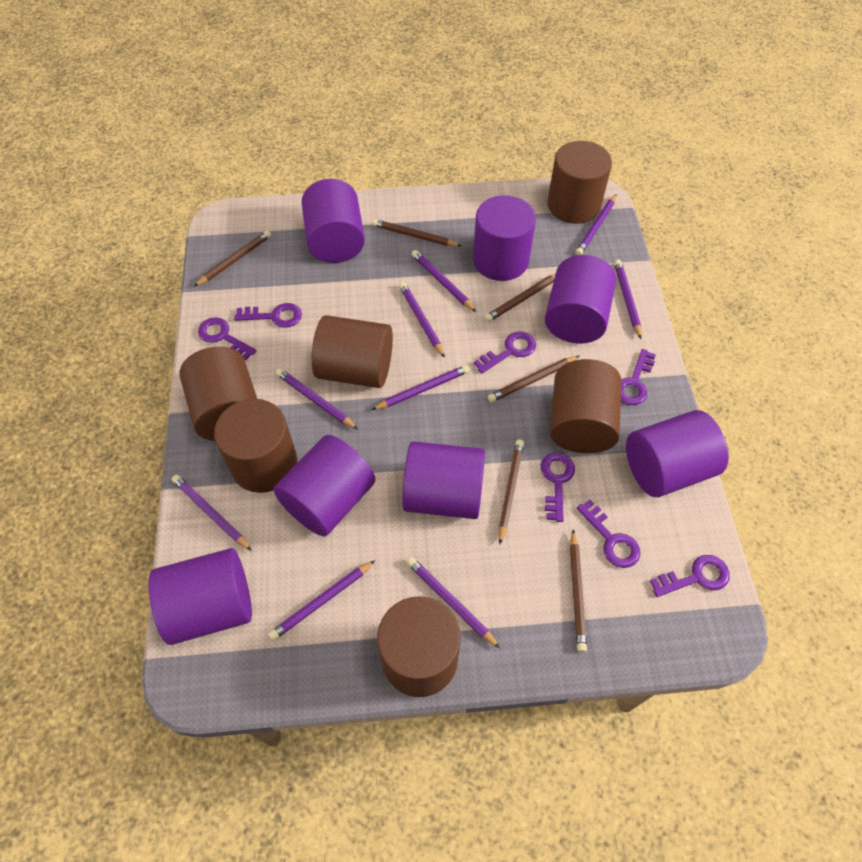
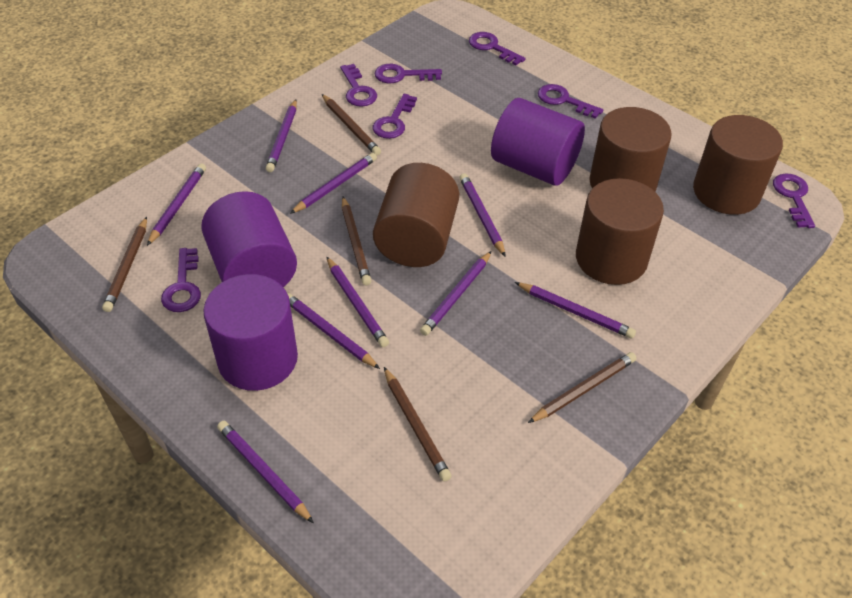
brown cylinder: [179,347,257,441] [214,399,297,493] [311,315,393,388] [377,596,461,697] [547,141,612,224] [550,359,621,453] = 6 -> [373,163,459,267] [576,178,664,285] [589,107,672,192] [693,115,783,215] = 4
brown pencil: [194,230,271,287] [372,219,461,246] [485,274,555,322] [488,356,579,402] [499,439,524,545] [570,529,587,652] = 6 -> [102,217,147,312] [322,94,381,156] [342,197,371,285] [384,367,452,482] [528,352,636,423] = 5
purple cylinder: [148,548,252,645] [274,435,375,537] [302,179,365,263] [402,441,485,519] [473,195,536,281] [545,255,616,344] [626,410,729,497] = 7 -> [201,191,297,287] [204,274,298,391] [491,98,585,186] = 3

